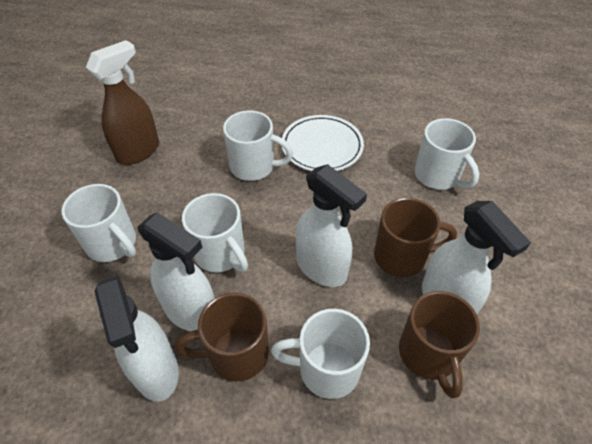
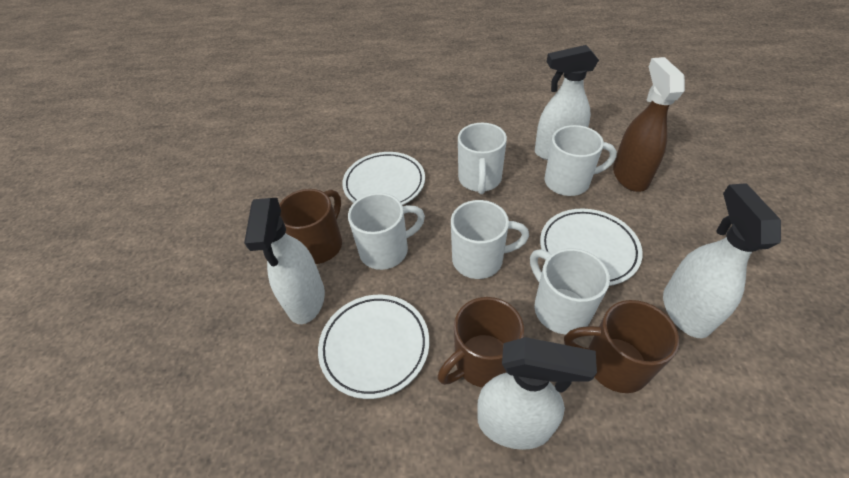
white plate: [282,115,364,171] = 1 -> [318,295,429,399] [342,152,425,205] [540,209,643,286] = 3

